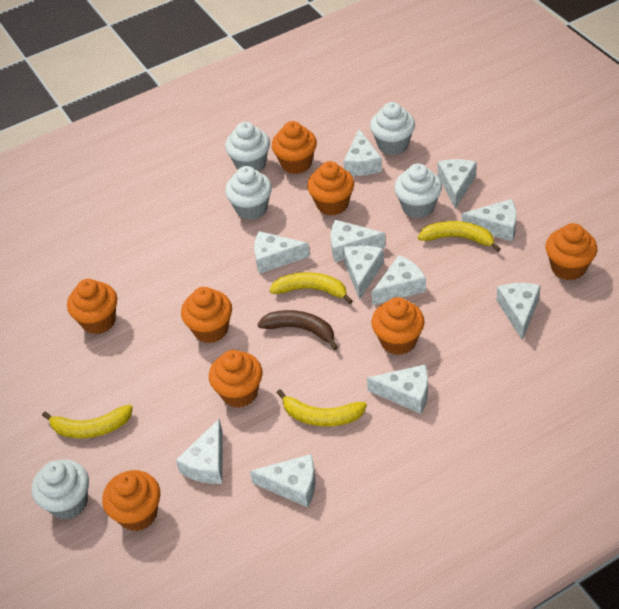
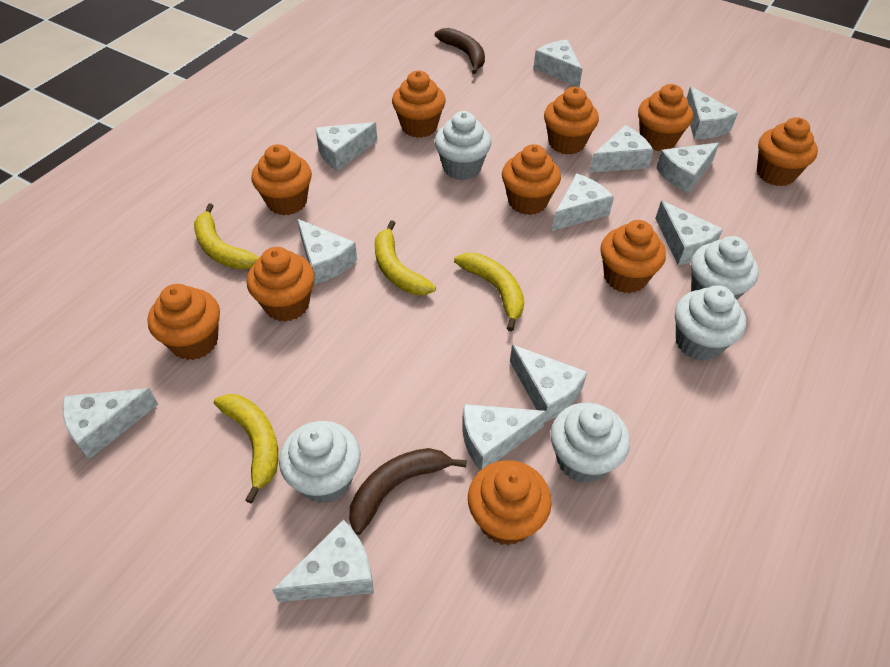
brown banana: [258,310,338,350] = 1 -> [349,448,467,535] [435,28,485,74] = 2
orange cupcake: [67,279,117,334] [102,470,160,531] [181,287,232,343] [209,350,263,408] [272,121,317,174] [307,161,354,216] [371,297,425,355] [545,223,597,280] = 8 -> [148,284,220,360] [247,247,315,322] [252,144,312,215] [392,71,446,138] [468,460,552,546] [502,144,561,215] [544,87,599,154] [600,220,666,293] [638,84,693,151] [757,117,818,186] = 10
white cheese: [176,419,223,484] [250,454,316,507] [254,231,310,274] [331,220,386,262] [343,245,384,300] [344,129,382,176] [367,364,428,414] [372,255,426,305] [438,159,477,209] [462,199,517,242] [496,283,541,341] = 11 -> [62,388,159,459] [272,520,374,602] [297,219,357,284] [315,122,377,171] [462,404,547,470] [510,345,587,422] [533,40,582,87] [552,173,614,231] [589,125,654,173] [655,201,723,265] [656,142,719,194] [686,86,738,139] = 12

